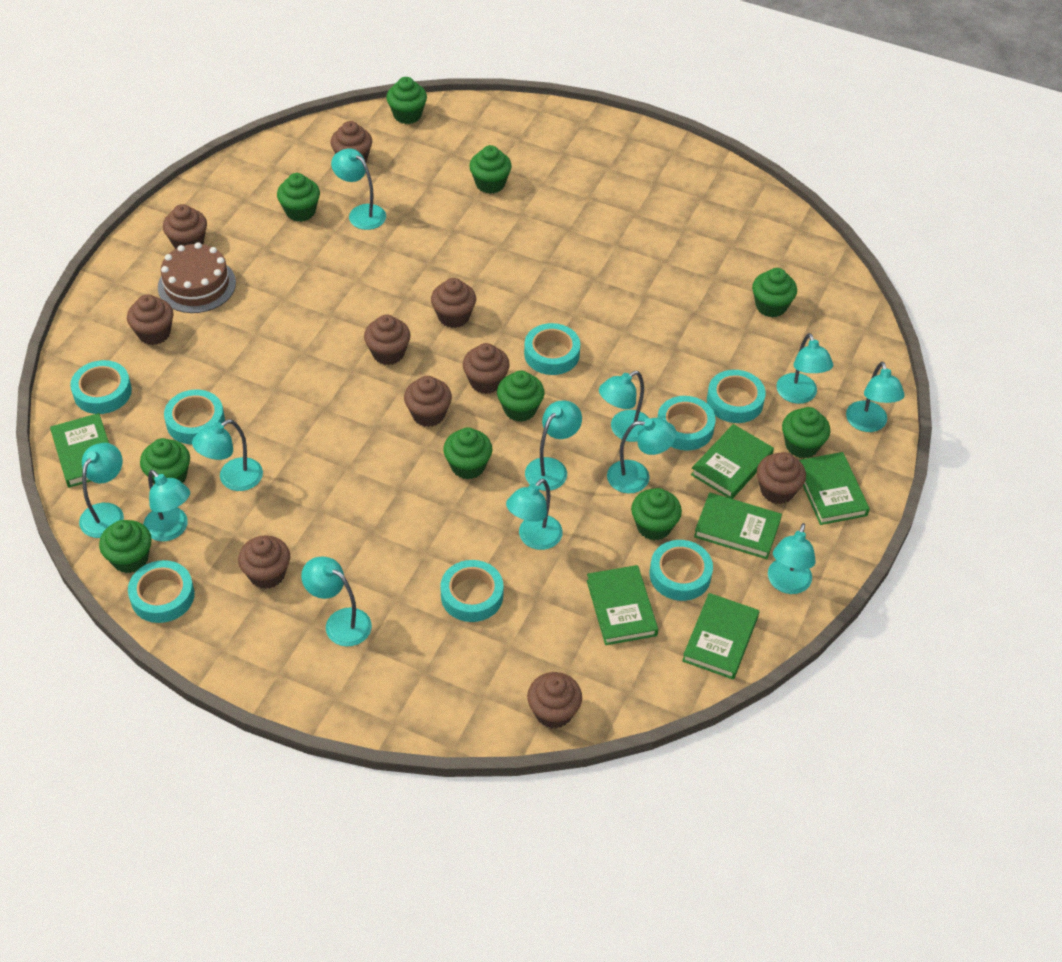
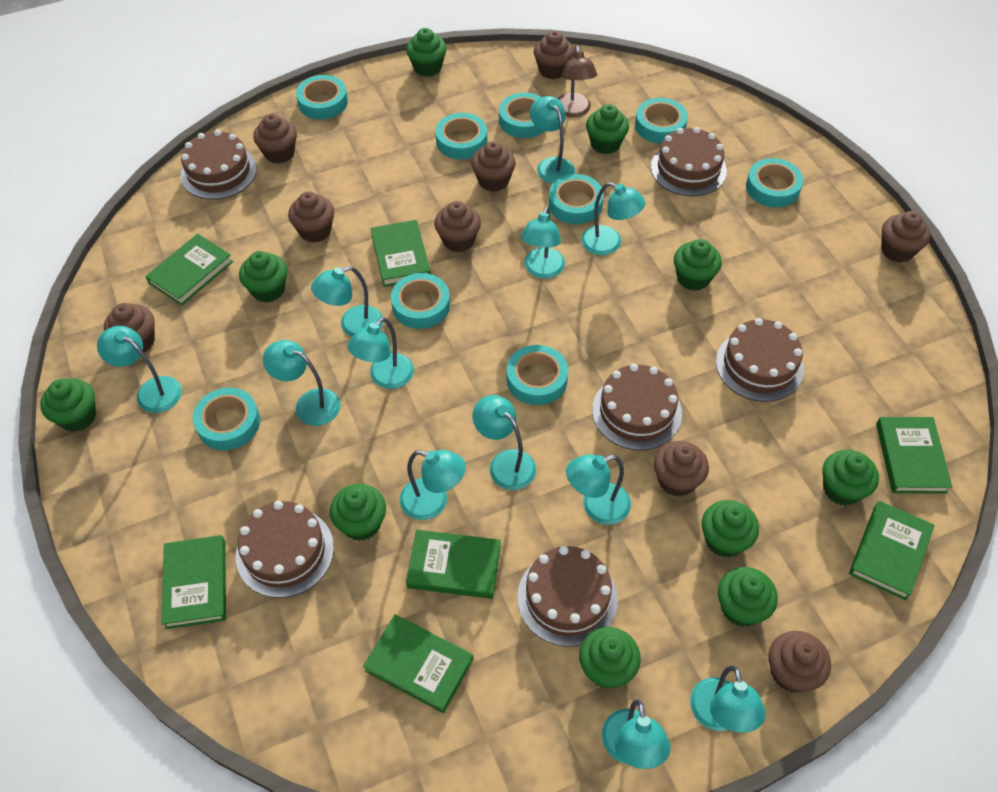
brown cake: [158,242,236,313] = 1 -> [181,130,257,200] [236,501,334,598] [517,546,618,647] [592,364,682,450] [651,127,727,196] [716,318,804,402] = 6
brown cupcake: [127,294,174,345] [163,204,207,249] [238,536,290,589] [331,121,372,163] [364,315,411,365] [404,376,452,427] [431,278,476,328] [463,343,510,394] [527,672,582,729] [757,452,806,504] = 10 -> [104,303,155,353] [253,114,297,164] [288,192,335,243] [434,201,481,252] [471,141,516,192] [534,30,574,79] [654,441,709,497] [768,631,831,693] [881,211,930,263] = 9
brown lamp: none = 0 -> [557,46,597,117] = 1
green book: [50,413,109,488] [587,565,658,645] [682,593,759,679] [691,424,774,499] [694,492,782,559] [799,452,870,525] = 6 -> [145,234,233,306] [162,535,226,629] [363,615,473,713] [371,220,431,287] [406,530,501,599] [849,501,935,600] [876,417,952,494] = 7
turquoise tape: [70,360,132,414] [128,560,195,623] [164,390,225,444] [440,560,504,622] [524,323,580,375] [649,540,713,601] [657,396,716,450] [707,370,766,423] = 8 -> [193,387,260,450] [296,75,348,120] [391,273,450,329] [435,113,487,159] [499,93,544,138] [507,345,568,405] [549,174,604,224] [635,98,688,144] [746,158,803,208] = 9

